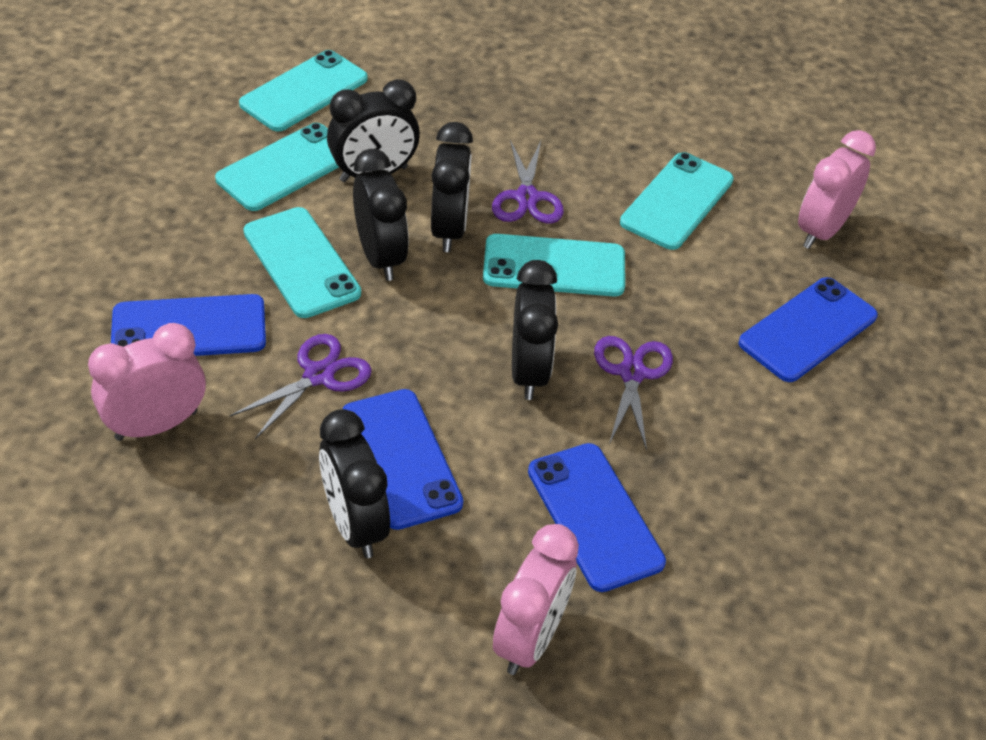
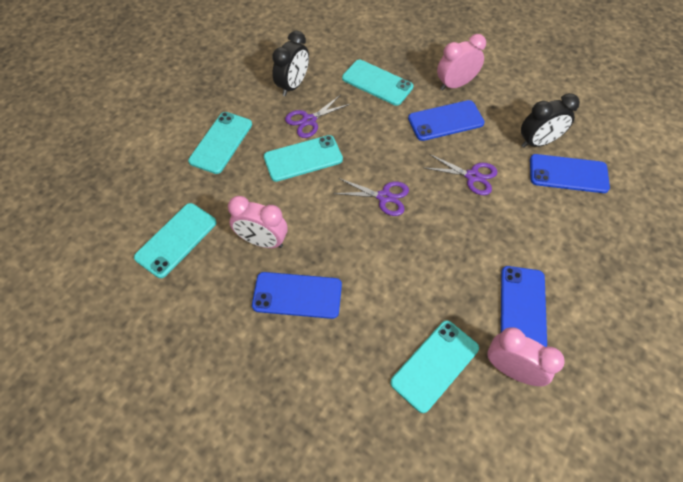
black clock: [319,409,390,558] [327,79,420,182] [353,149,409,281] [431,122,473,252] [512,260,558,400] = 5 -> [272,31,309,96] [521,93,580,148] = 2

